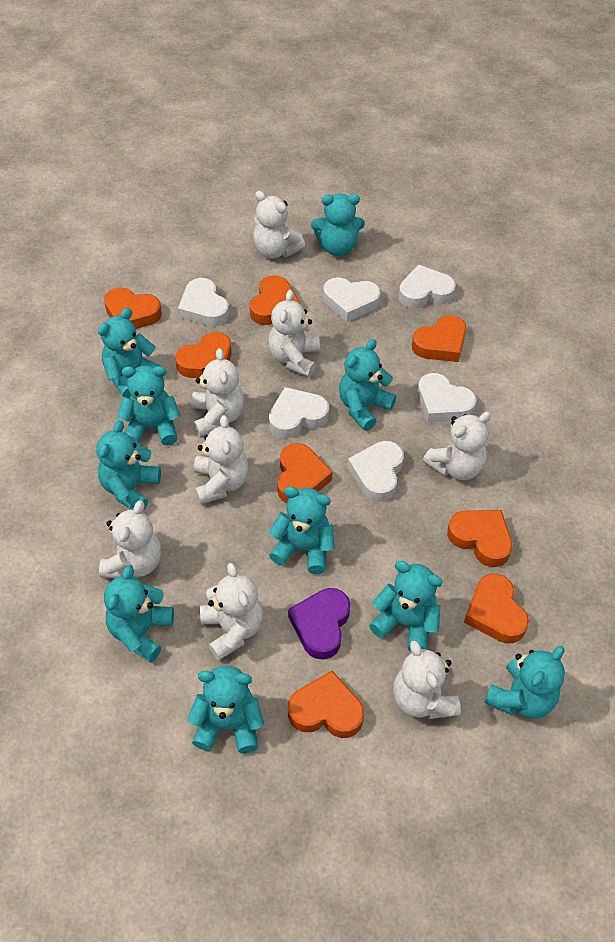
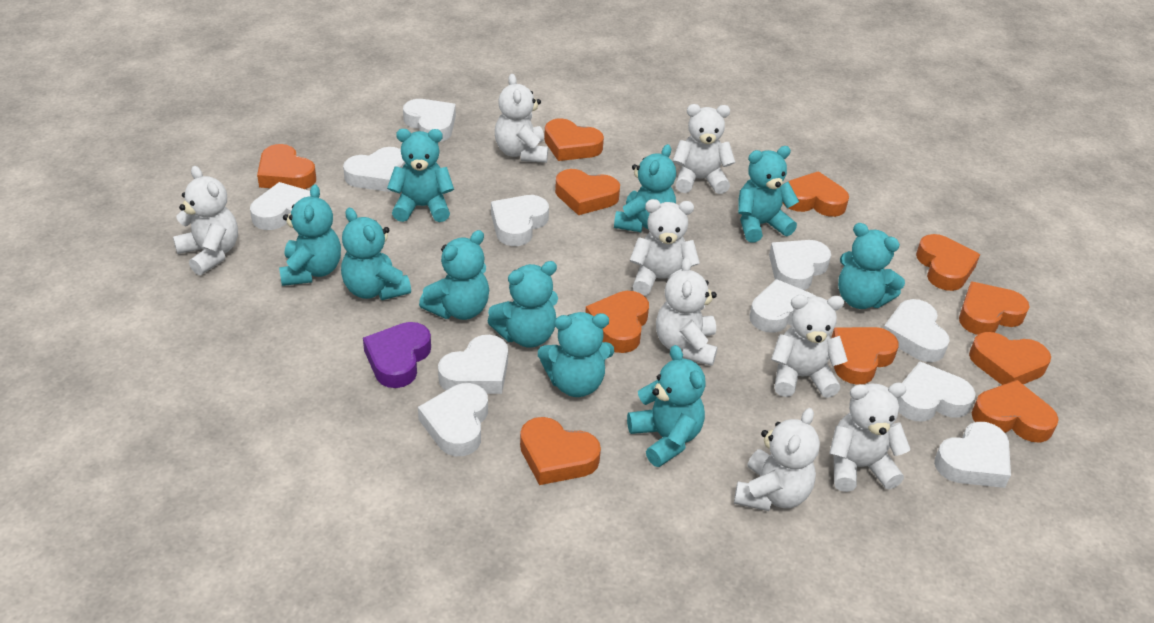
orange heart: [104,288,162,329] [175,332,232,378] [250,275,300,325] [277,443,332,504] [288,671,364,738] [412,315,467,362] [447,510,513,567] [464,573,529,644] = 8 -> [257,144,316,189] [520,417,601,485] [544,118,604,161] [555,169,620,215] [585,291,649,353] [783,171,849,217] [831,327,899,385] [916,234,980,291] [959,282,1029,335] [969,332,1051,385] [972,380,1059,443] = 11
white heart: [178,278,229,326] [269,387,329,439] [323,277,381,322] [347,441,404,502] [398,264,456,308] [417,373,476,422] = 6 -> [250,182,310,230] [343,147,406,192] [403,99,456,142] [418,383,488,456] [438,335,508,394] [491,195,549,246] [750,279,815,333] [769,240,831,290] [883,299,950,362] [897,362,976,422] [934,422,1011,488] = 11

